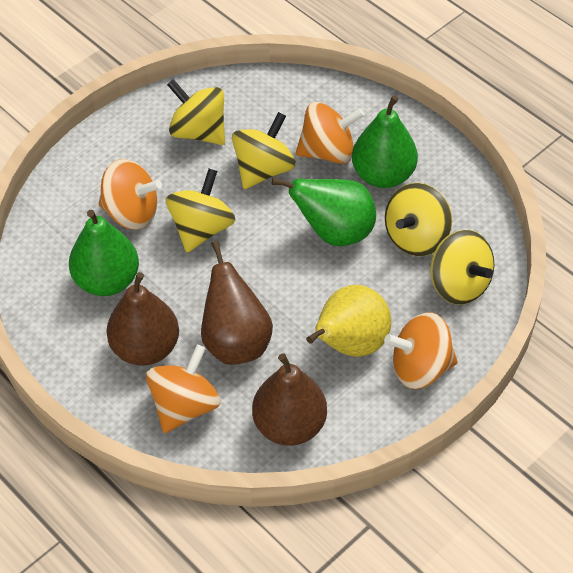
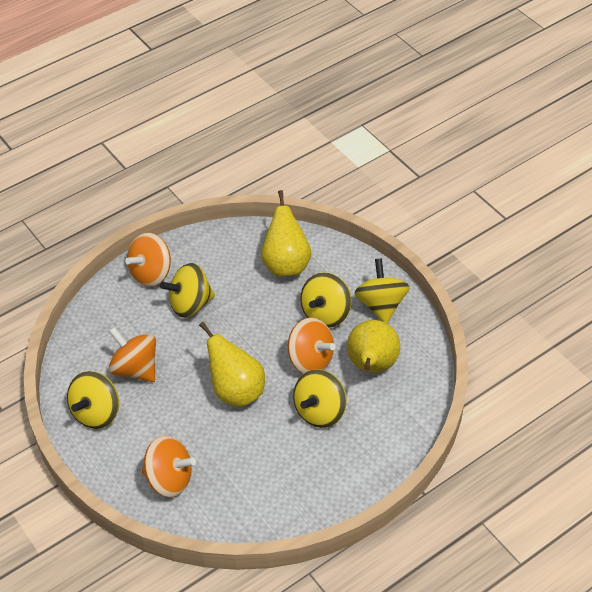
brown pear: [106,272,179,366] [201,241,273,365] [252,353,327,446] = 3 -> none = 0
green pear: [69,210,139,296] [272,178,376,246] [352,95,418,188] = 3 -> none = 0
yellow pear: [306,285,391,357] = 1 -> [199,322,265,407] [261,190,311,277] [347,320,400,373] = 3

